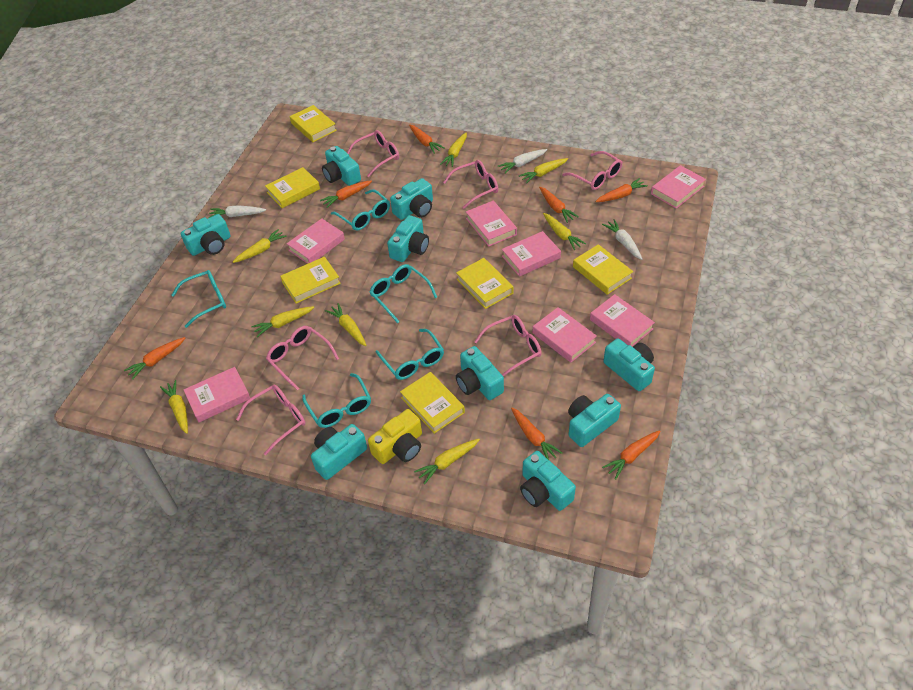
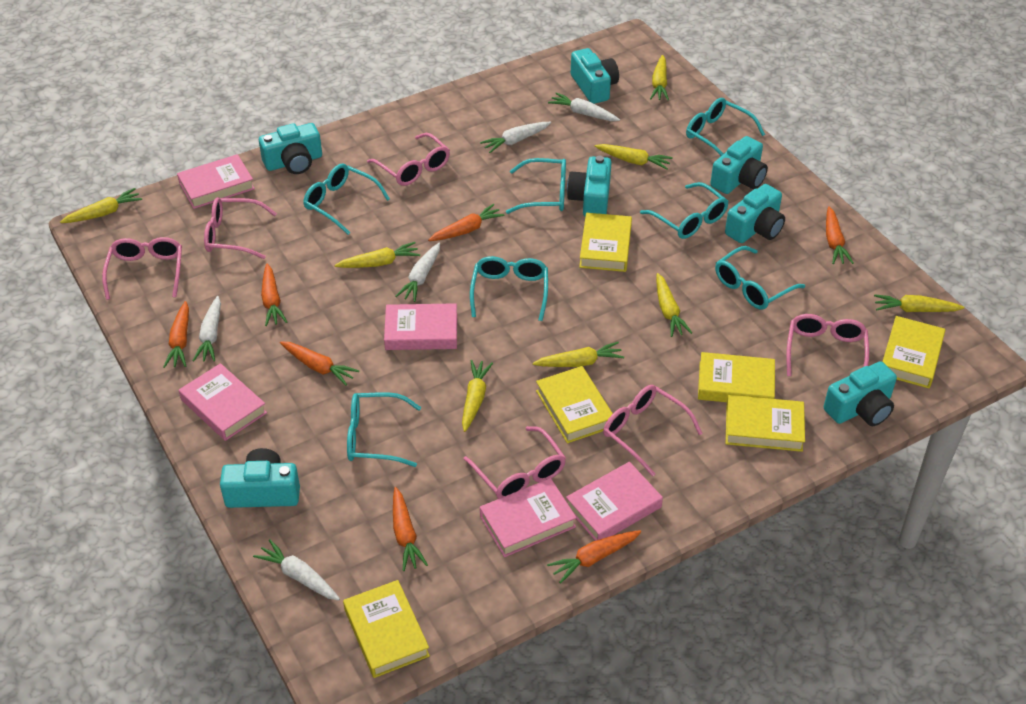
pink book: [184,367,250,422] [287,218,345,264] [466,201,517,247] [502,231,561,277] [533,307,597,363] [590,294,655,347] [651,165,706,209] = 7 -> [177,154,255,209] [179,363,267,441] [384,303,457,350] [480,478,577,557] [566,462,663,541] = 5
turquoise camera: [181,214,231,256] [311,424,367,480] [322,146,361,186] [387,215,429,262] [390,178,433,220] [456,346,504,400] [520,451,576,511] [568,394,621,447] [603,338,655,391] = 9 -> [220,448,300,508] [259,123,322,174] [567,156,611,216] [571,48,619,104] [710,136,768,194] [725,184,785,243] [824,361,897,426] = 7
turquoise glasses: [172,270,226,328] [302,373,371,428] [331,189,390,231] [369,264,437,323] [376,329,444,380] = 5 -> [303,164,390,235] [347,392,421,467] [470,256,548,321] [506,158,566,214] [640,182,729,239] [686,98,765,156] [715,246,805,310] = 7
white carrot: [208,205,266,218] [498,149,547,173] [602,219,642,260] = 3 -> [193,296,221,362] [253,539,340,601] [395,243,440,302] [480,122,551,153] [548,92,620,121] = 5
yellow camera: [368,409,422,464] = 1 -> none = 0

